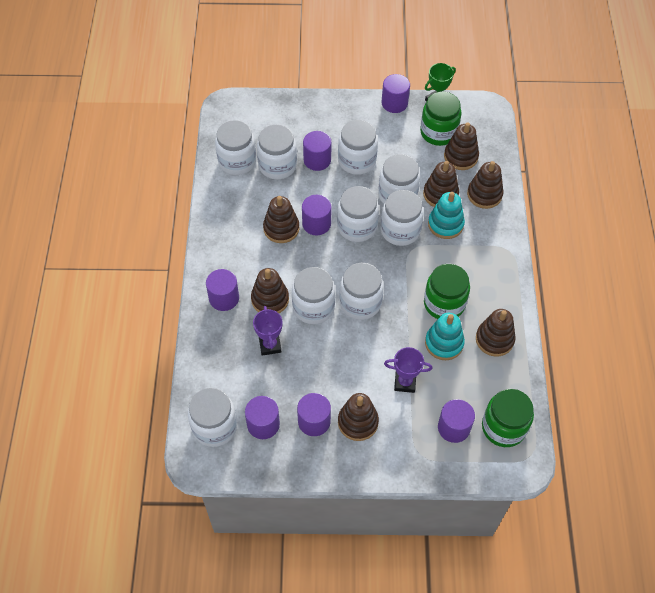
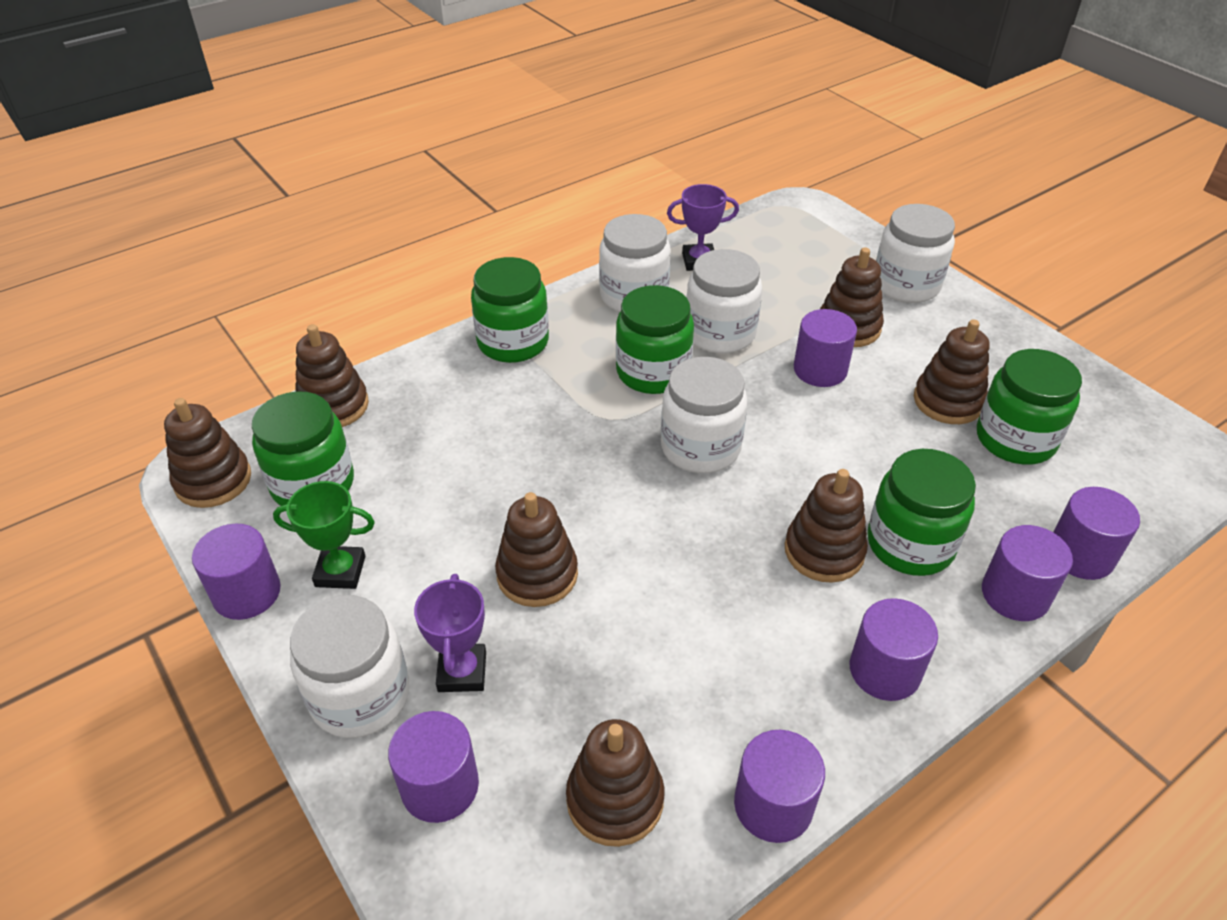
green jar: [420,92,462,146] [424,264,470,319] [482,389,534,447] = 3 -> [252,391,354,506] [471,257,549,363] [616,285,694,394] [867,449,976,576] [977,349,1082,464] = 5
turquoise stacking toy: [425,313,465,360] [428,192,465,239] = 2 -> none = 0
white jar: [188,388,237,447] [215,120,256,175] [257,125,297,179] [292,267,335,324] [337,186,379,242] [338,120,378,175] [340,263,384,320] [378,154,420,204] [381,190,424,246] = 9 -> [290,595,410,738] [599,214,671,312] [661,357,748,473] [686,249,762,354] [876,204,955,303] = 5

